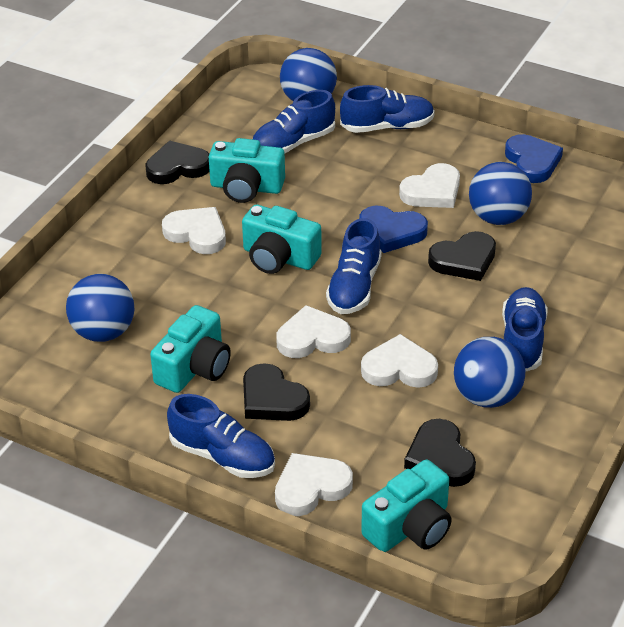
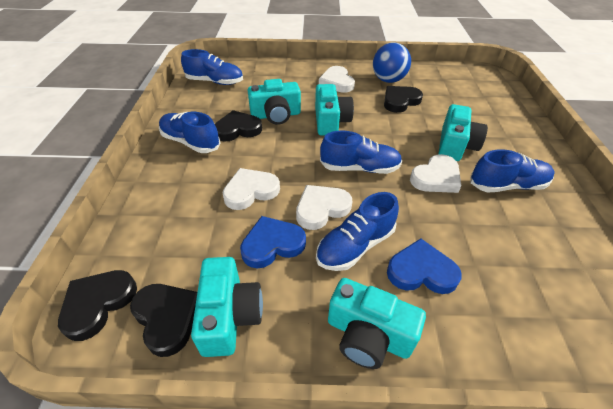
blue ball: [66,274,134,342] [280,48,337,101] [454,337,525,408] [469,162,532,225] = 4 -> [373,43,411,83] = 1
turquoise camera: [150,305,231,393] [209,138,285,203] [242,205,322,274] [361,460,452,552] = 4 -> [191,257,263,357] [248,79,301,125] [315,84,354,136] [328,278,426,369] [438,104,488,161] = 5
white heart: [162,207,226,254] [275,453,353,516] [276,305,351,358] [361,334,438,388] [399,163,460,208] = 5 -> [222,168,280,210] [296,185,353,230] [319,66,355,93] [410,154,461,193] = 4

